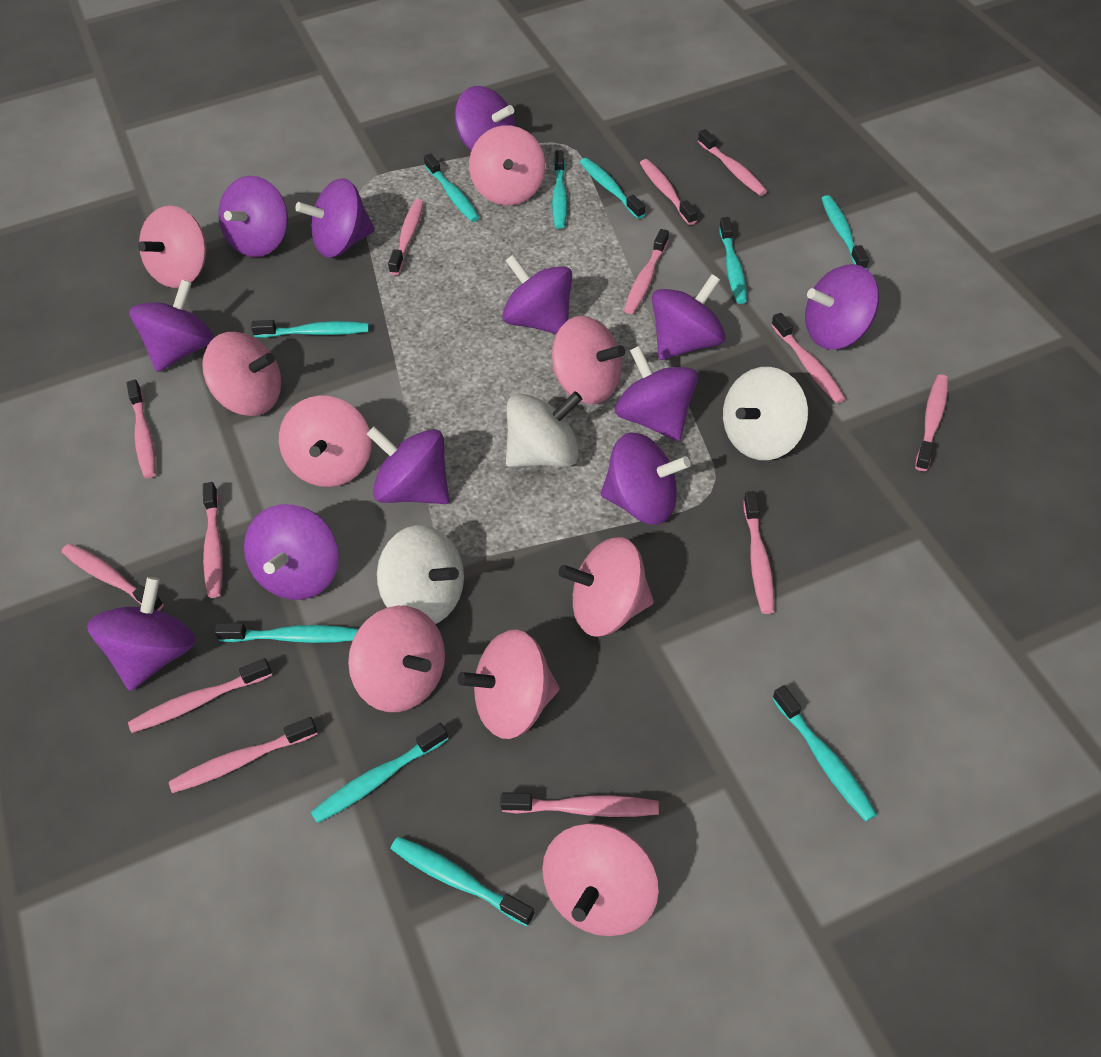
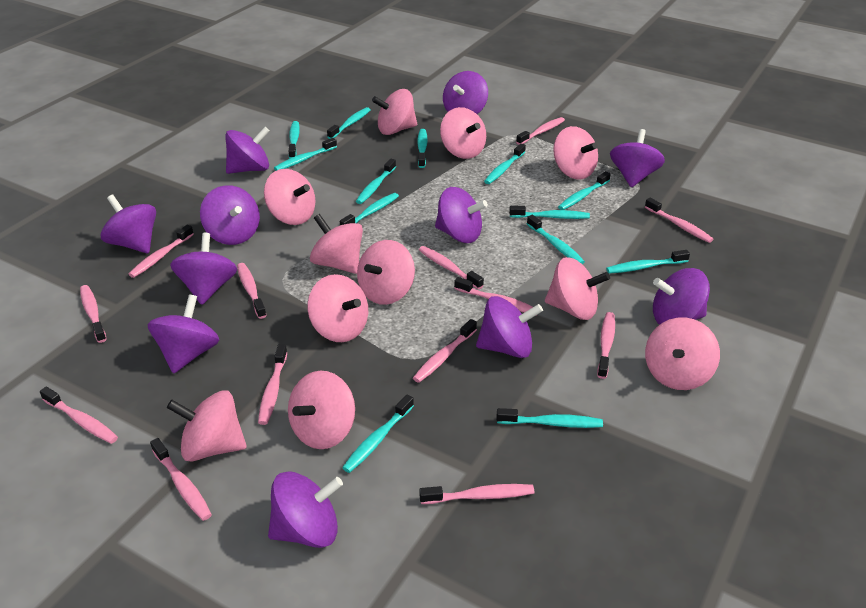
pink spinning top: [138,205,206,288] [202,332,281,416] [279,395,371,487] [348,606,445,712] [457,629,560,739] [469,125,546,205] [542,823,659,936] [552,316,625,404] [559,537,654,637] = 9 -> [167,390,247,462] [264,169,316,225] [288,371,355,449] [307,274,368,342] [310,214,363,274] [357,240,415,305] [372,89,417,135] [440,107,486,159] [545,257,610,320] [553,126,598,179] [645,318,720,390] = 11
purple spinning top: [87,577,195,691] [129,280,215,372] [219,176,288,257] [244,504,339,600] [295,178,375,258] [367,426,449,504] [455,86,516,151] [502,255,572,334] [601,432,690,525] [615,346,698,441] [652,274,726,360] [805,264,879,349] = 12 -> [101,195,156,253] [148,294,219,374] [170,233,237,305] [200,185,260,245] [225,127,269,174] [268,471,343,548] [435,187,488,243] [443,71,488,114] [476,296,543,358] [610,129,665,187] [653,268,710,325] = 11
turquoise toothbrush: [215,623,358,643] [251,320,369,338] [310,723,448,823] [391,837,534,926] [424,153,480,222] [552,150,567,229] [580,158,645,219] [719,217,747,304] [772,685,877,821] [821,195,869,269] = 10 -> [274,138,337,171] [289,121,300,158] [327,107,371,139] [340,193,399,225] [342,395,414,473] [356,159,396,204] [417,129,428,168] [484,144,526,184] [497,408,603,428] [509,205,590,219] [527,215,585,264] [558,171,611,210] [606,250,690,274] = 13
white spinning top: [377,525,464,624] [506,391,582,467] [723,367,808,460] = 3 -> none = 0

